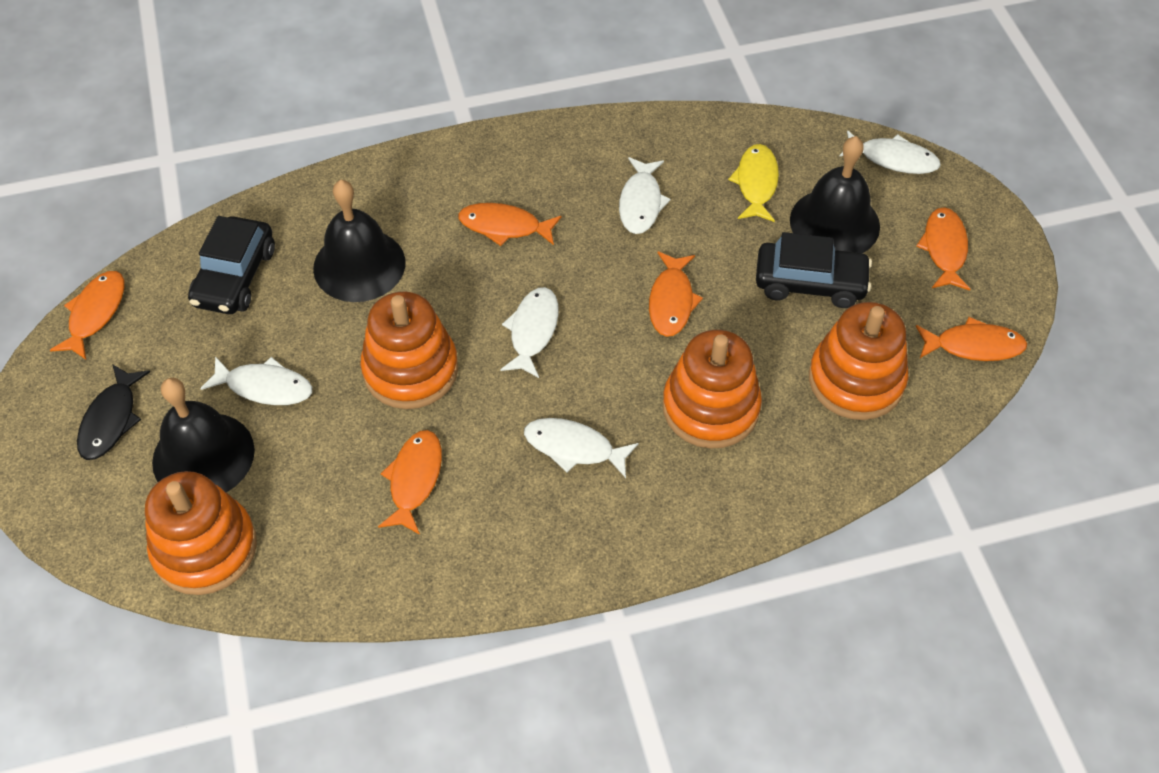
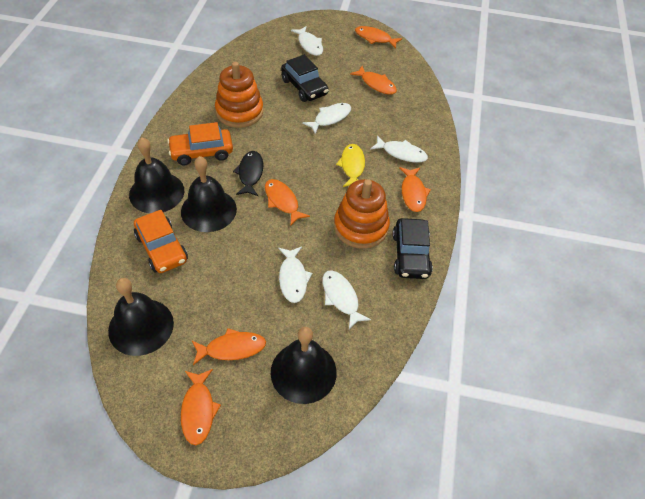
black bell: [152,378,255,493] [313,180,405,302] [790,136,880,253] = 3 -> [108,278,174,356] [129,138,184,213] [181,156,237,232] [271,327,337,404] = 4
orange car: none = 0 -> [134,210,188,273] [167,122,233,165] = 2
orange stacking toy: [145,471,257,595] [360,292,458,409] [662,330,762,449] [809,302,908,420] = 4 -> [215,62,263,128] [334,179,390,249] = 2

